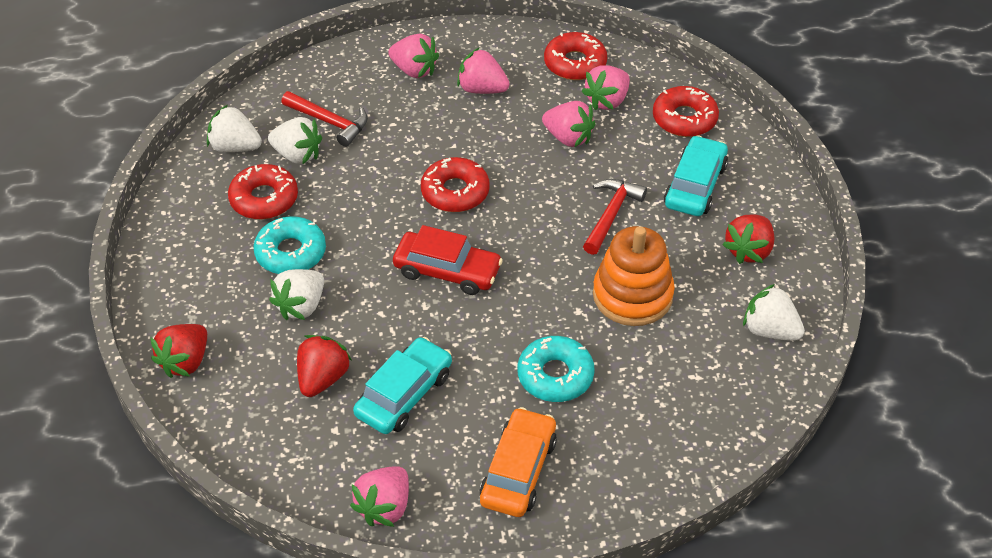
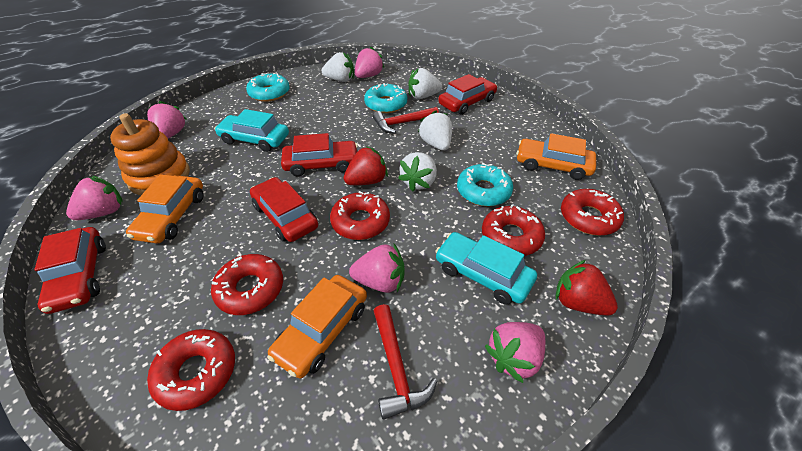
orange car: [479,407,557,517] = 1 -> [126,174,204,243] [267,275,367,378] [516,133,596,180] = 3
red car: [393,225,503,295] = 1 -> [34,227,106,314] [250,177,318,242] [281,133,358,177] [438,74,497,115] = 4
red donut: [228,164,298,219] [421,157,490,212] [544,32,607,80] [653,86,719,137] = 4 -> [147,329,235,411] [211,254,283,315] [330,191,390,240] [482,204,545,256] [561,189,624,236] = 5
red strawberry: [150,324,207,378] [297,335,352,397] [722,215,774,264] = 3 -> [344,146,388,185] [556,260,618,315] = 2
turquoise donut: [253,216,326,274] [517,336,595,402] = 2 -> [246,72,290,102] [364,83,407,113] [457,163,513,206] = 3

